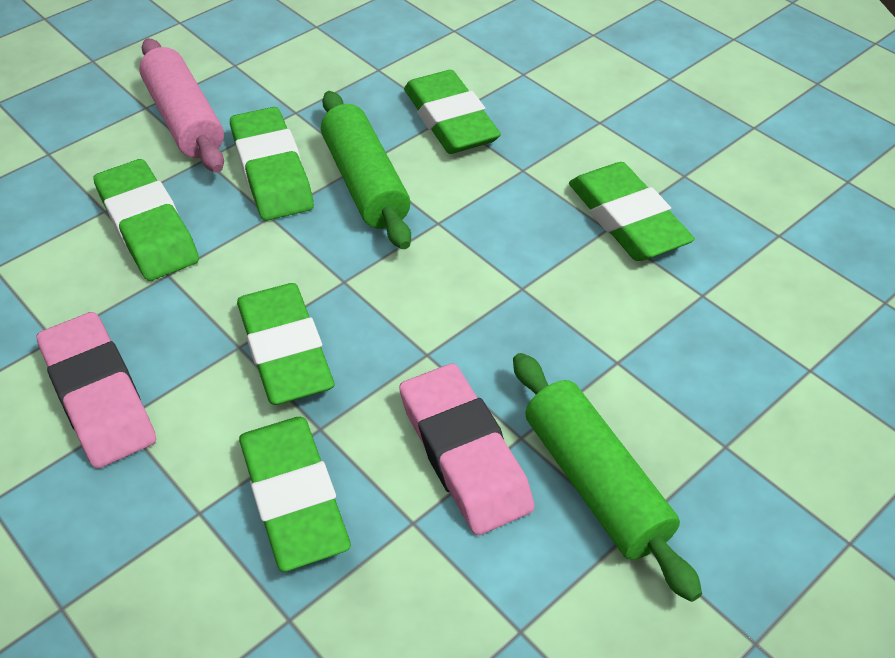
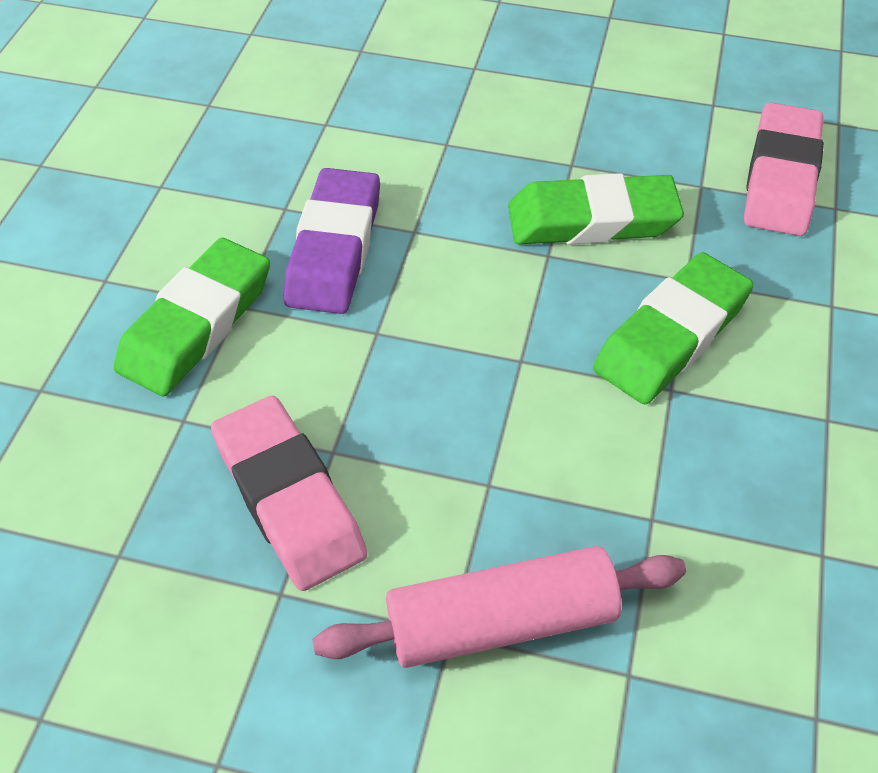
green eraser: [93,159,199,281] [230,107,314,221] [237,283,334,405] [239,417,351,572] [404,70,501,154] [569,162,695,261] = 6 -> [114,238,270,396] [508,173,684,245] [593,252,754,404] = 3
green rolling pin: [321,91,411,249] [513,353,702,602] = 2 -> none = 0
purple eraser: none = 0 -> [284,168,380,314] = 1

